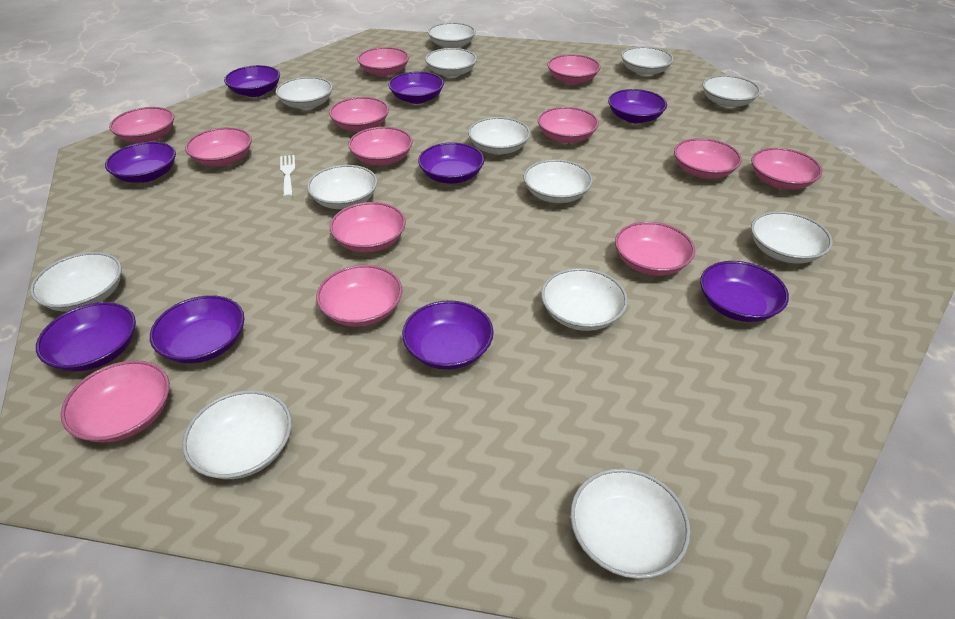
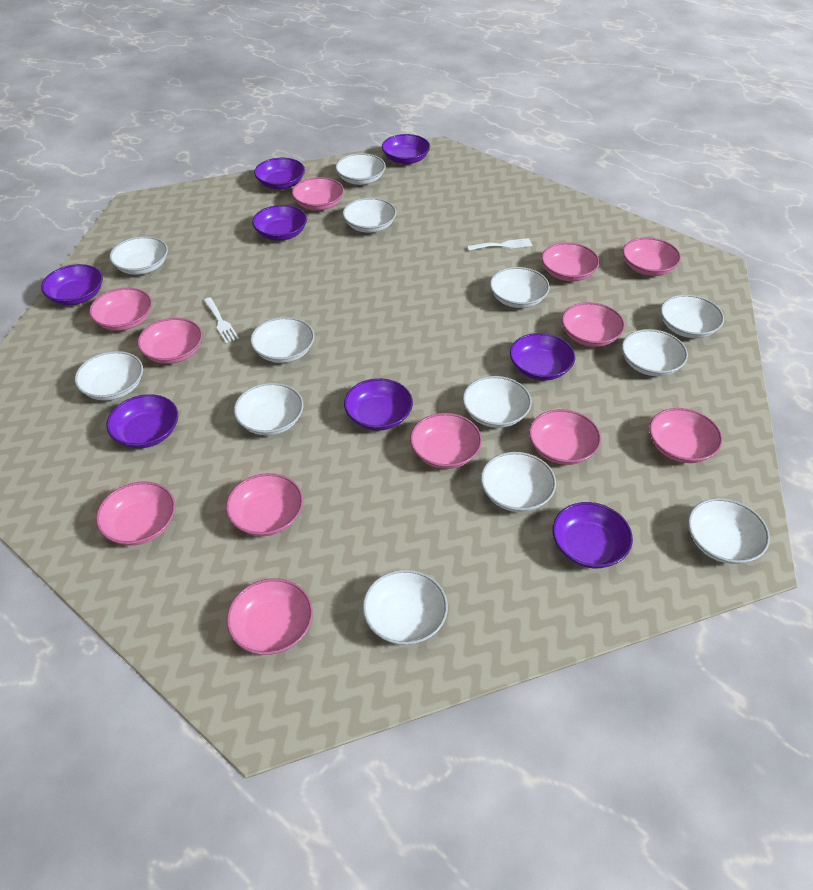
pink bowl: [61,360,170,443] [109,107,174,143] [185,127,252,166] [316,265,402,327] [329,97,389,132] [330,202,406,253] [348,127,413,166] [357,47,409,77] [538,107,599,143] [548,54,601,85] [615,222,695,276] [674,138,742,179] [751,148,823,190] = 13 -> [89,288,152,331] [96,481,176,546] [137,318,202,364] [226,473,303,536] [227,578,313,655] [292,177,344,211] [410,413,482,469] [529,409,601,465] [541,242,600,281] [562,302,625,347] [623,237,681,276] [649,408,723,463] = 12
purple bowl: [36,302,136,371] [105,142,176,183] [150,295,244,363] [224,65,280,97] [388,71,444,104] [402,300,494,370] [418,142,484,184] [608,89,667,123] [700,261,789,322] = 9 -> [41,264,103,305] [106,394,178,448] [252,205,307,241] [254,158,305,189] [344,378,413,431] [382,134,430,164] [510,333,575,381] [552,502,633,568] = 8
white fork: [280,155,295,197] = 1 -> [203,298,239,343] [467,238,533,251] = 2

